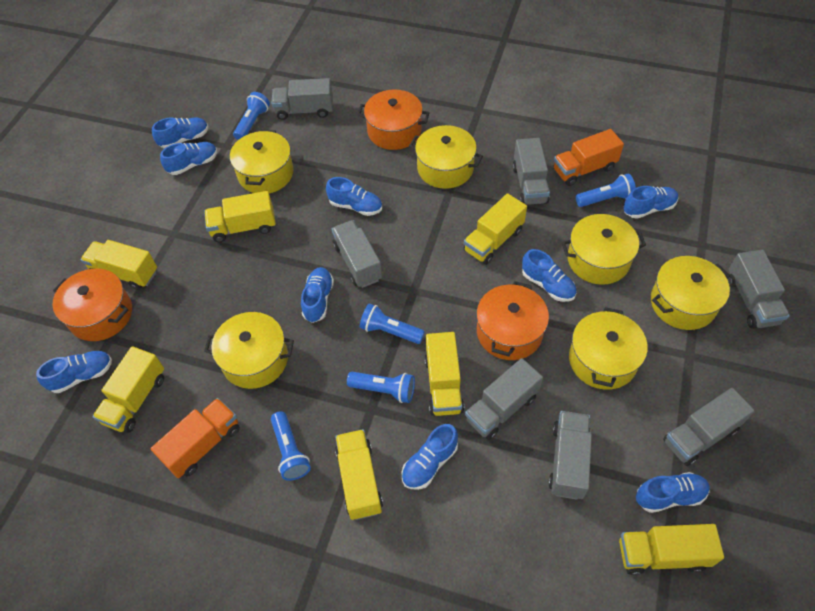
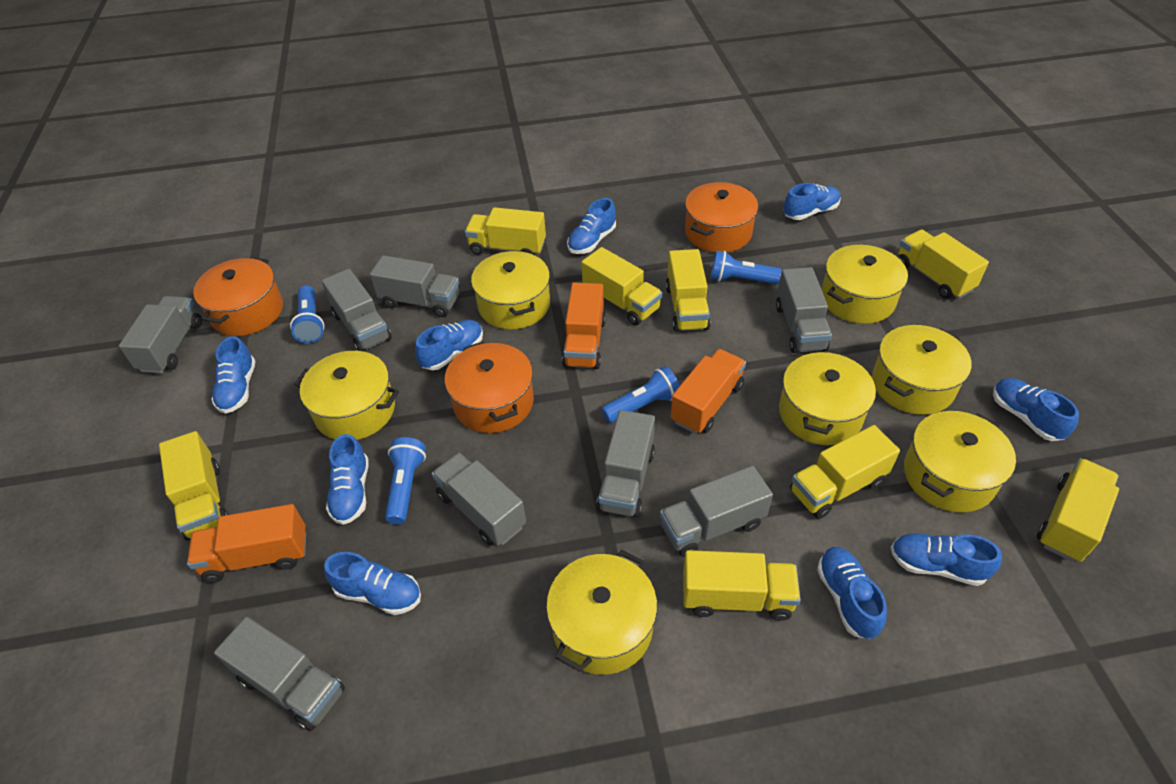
blue flashlight: [233,92,270,140] [271,411,311,481] [347,372,415,403] [360,303,425,344] [576,174,636,207] = 5 -> [290,285,325,343] [385,437,426,524] [602,366,680,423] [711,251,782,284] = 4
grey truck: [271,78,333,120] [332,220,382,288] [465,358,543,440] [513,138,550,205] [548,411,592,500] [663,388,755,466] [727,250,790,329] = 7 -> [119,296,202,373] [214,617,345,731] [322,269,392,351] [370,255,460,317] [432,452,526,546] [596,410,655,518] [660,466,773,557] [776,267,832,353] = 8
orange truck: [150,398,240,478] [554,129,624,186] = 2 -> [187,504,306,583] [562,283,606,369] [671,349,746,434] = 3
yellow pot: [204,312,294,389] [230,130,294,193] [409,125,483,189] [562,214,646,285] [569,307,648,390] [651,256,730,330] = 6 -> [294,351,399,440] [471,251,550,329] [546,550,657,675] [779,350,876,445] [821,245,908,324] [872,325,972,415] [904,411,1016,513] = 7
yellow truck: [80,240,157,290] [93,346,164,433] [204,191,276,242] [335,429,383,520] [424,332,464,416] [464,193,527,265] [619,524,724,575] = 7 -> [159,431,229,540] [465,207,546,255] [581,247,662,325] [666,249,711,332] [683,550,801,621] [790,425,900,519] [898,230,989,299] [1037,458,1119,562] = 8

